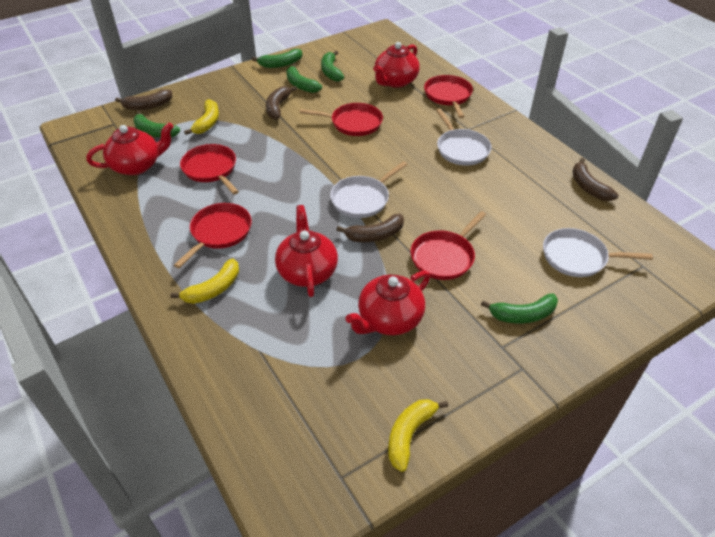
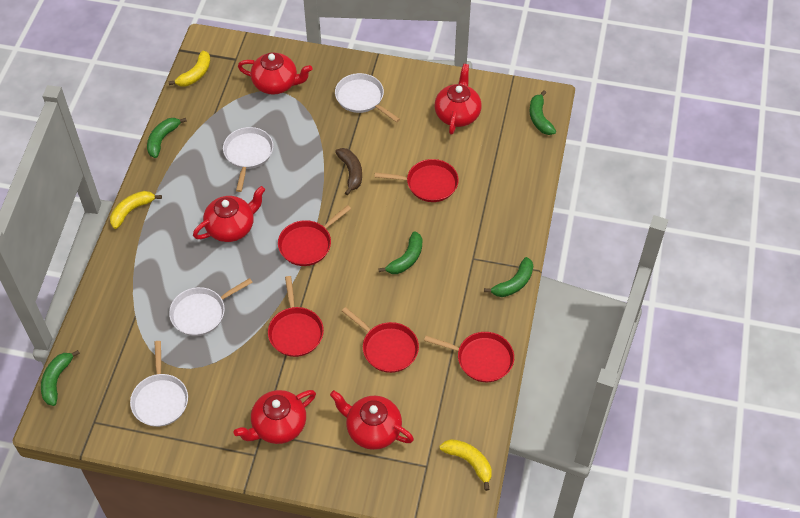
brown banana: [115,89,172,110] [266,86,297,119] [337,214,404,242] [572,158,618,201] = 4 -> [335,148,362,195] = 1
red teapot: [86,122,174,175] [275,205,338,297] [345,271,430,335] [373,42,420,88] = 4 -> [193,186,265,242] [234,390,316,444] [238,53,313,95] [330,390,414,450] [434,64,482,135] = 5
white pan: [330,161,407,218] [436,109,492,166] [543,228,653,277] = 3 -> [130,341,188,427] [169,278,253,336] [223,127,273,192] [335,73,400,122] = 4

